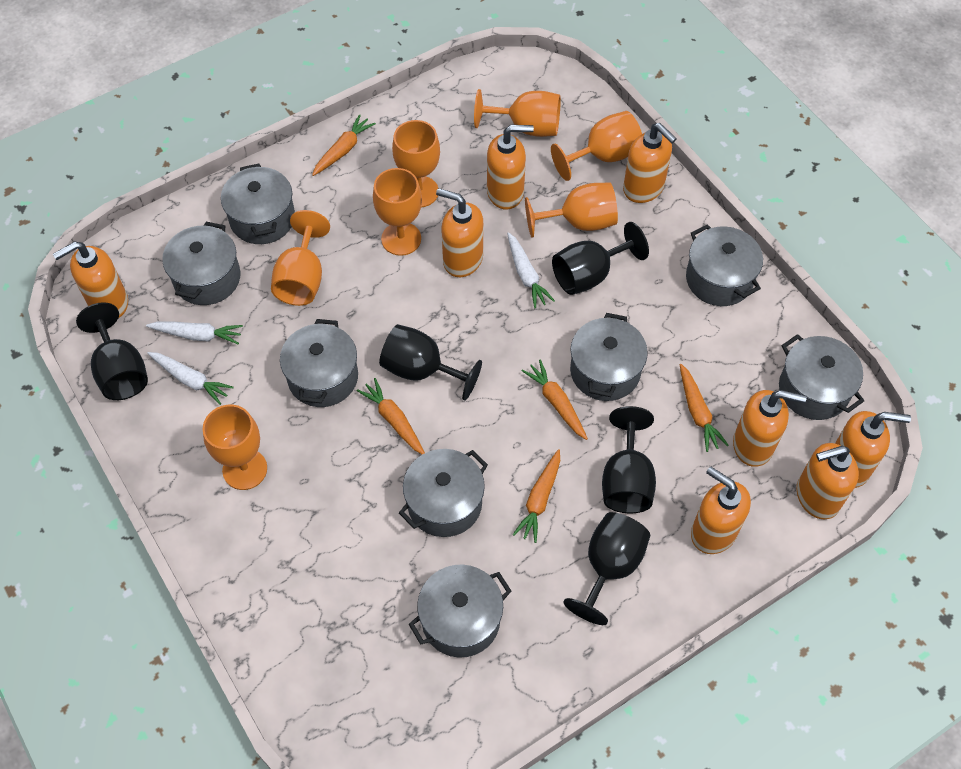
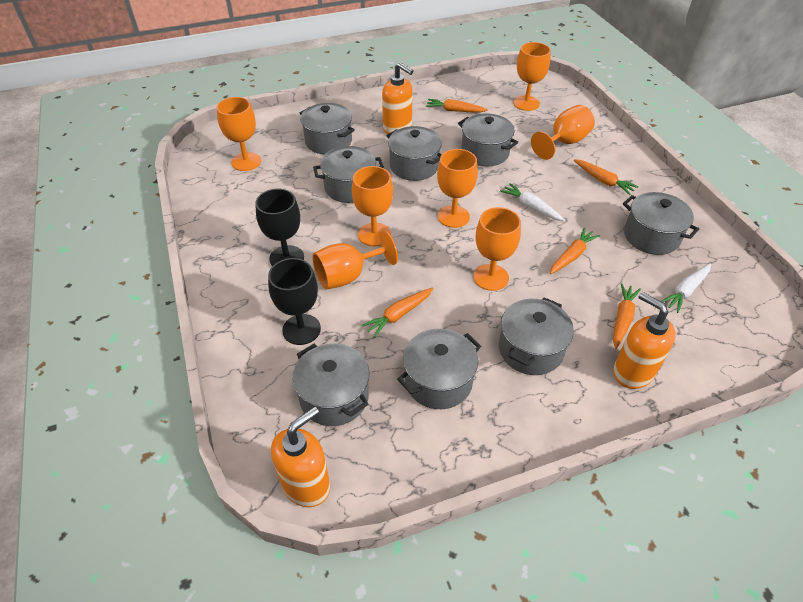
black goblet: [76,302,148,400] [379,324,482,401] [552,222,649,295] [563,512,651,625] [602,406,656,513] = 5 -> [255,189,304,266] [268,258,321,345] = 2
orange soap dispenser: [53,241,128,318] [436,188,483,277] [487,125,534,210] [623,123,677,203] [691,466,751,554] [733,390,807,467] [797,443,859,519] [835,411,911,488] = 8 -> [271,407,330,507] [382,62,413,134] [613,292,676,389] = 3
white carrot: [146,322,243,345] [147,352,234,405] [507,232,555,309] = 3 -> [500,183,565,221] [661,263,711,313] = 2

